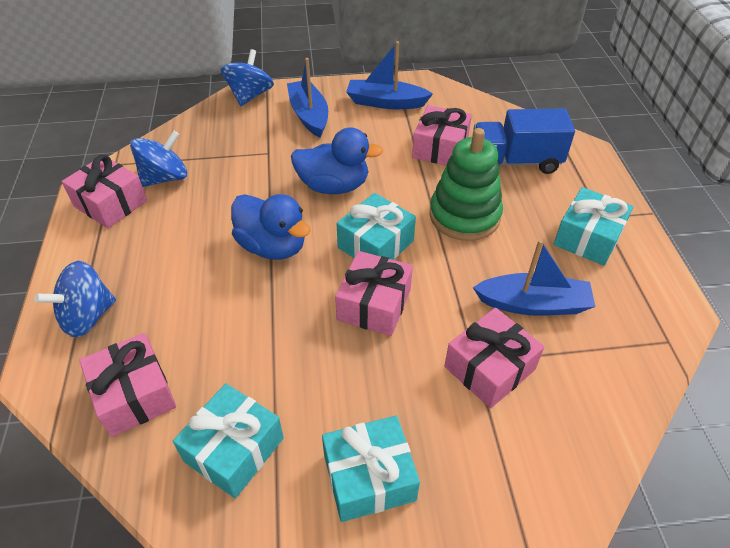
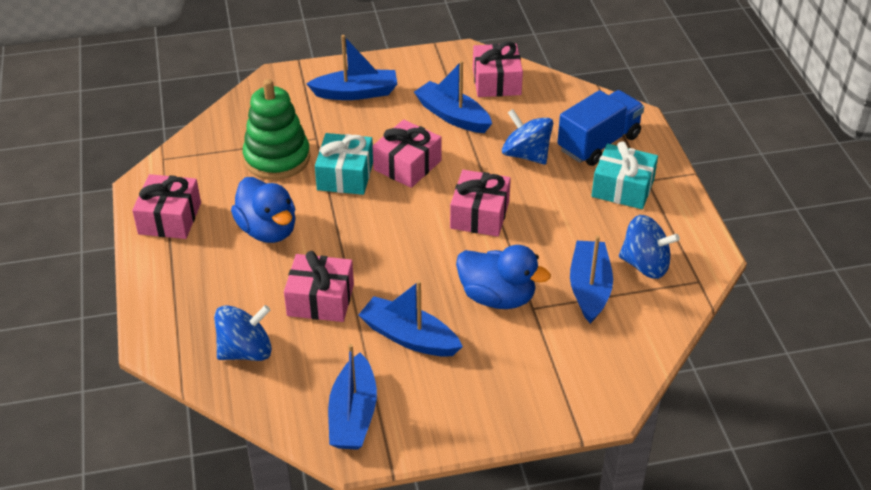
blue boat: [287,58,328,138] [346,41,433,109] [473,240,595,316] = 3 -> [306,35,397,100] [328,344,377,450] [359,280,463,357] [414,61,492,133] [570,236,613,324] = 5
turquoise gift: [173,383,284,499] [322,415,420,522] [336,193,416,260] [554,187,633,266] = 4 -> [315,133,373,195] [592,141,658,209] = 2

